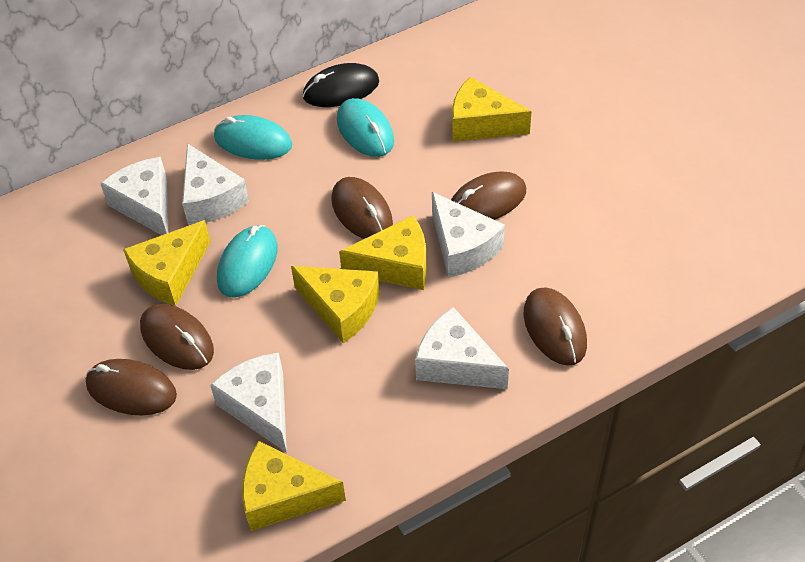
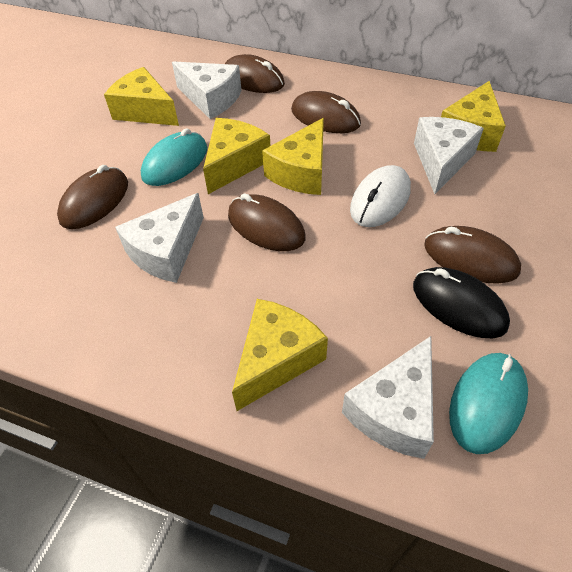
turquoise mouse: [214,115,292,160] [217,225,277,298] [337,98,394,157] = 3 -> [141,128,207,186] [449,353,528,454] = 2
white cheese: [100,157,168,235] [182,143,249,225] [210,353,287,453] [415,307,509,389] [432,192,505,277] = 5 -> [115,193,204,283] [172,61,242,119] [342,336,434,459] [414,117,484,194] = 4
white mouse: none = 0 -> [350,165,411,227] = 1

